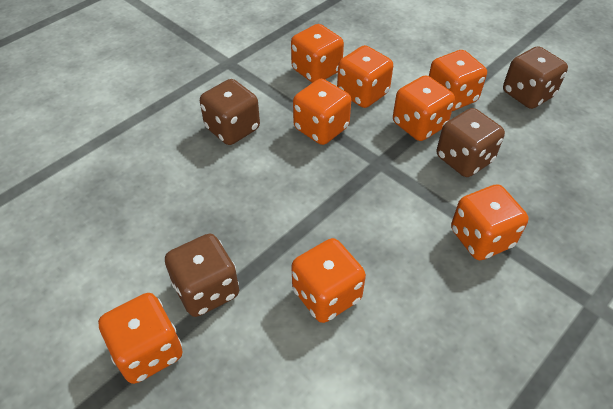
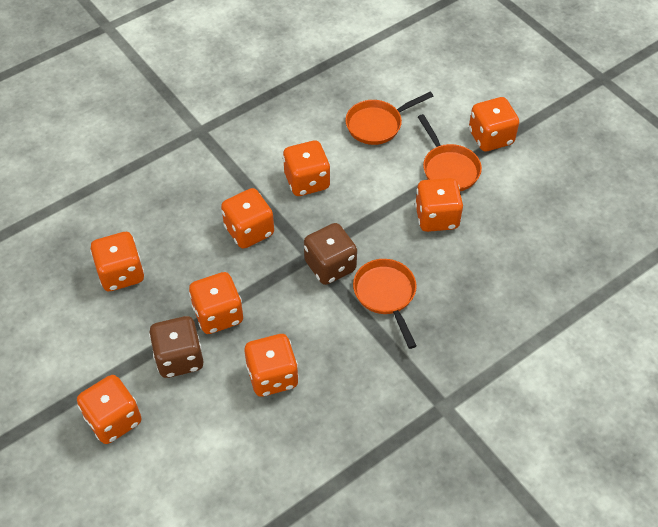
brown dice: [165,234,239,317] [200,79,260,145] [436,108,505,177] [503,46,568,109] = 4 -> [149,316,204,378] [304,223,357,285] = 2
orange pan: none = 0 -> [345,92,433,145] [353,259,417,349] [418,114,482,191] = 3

